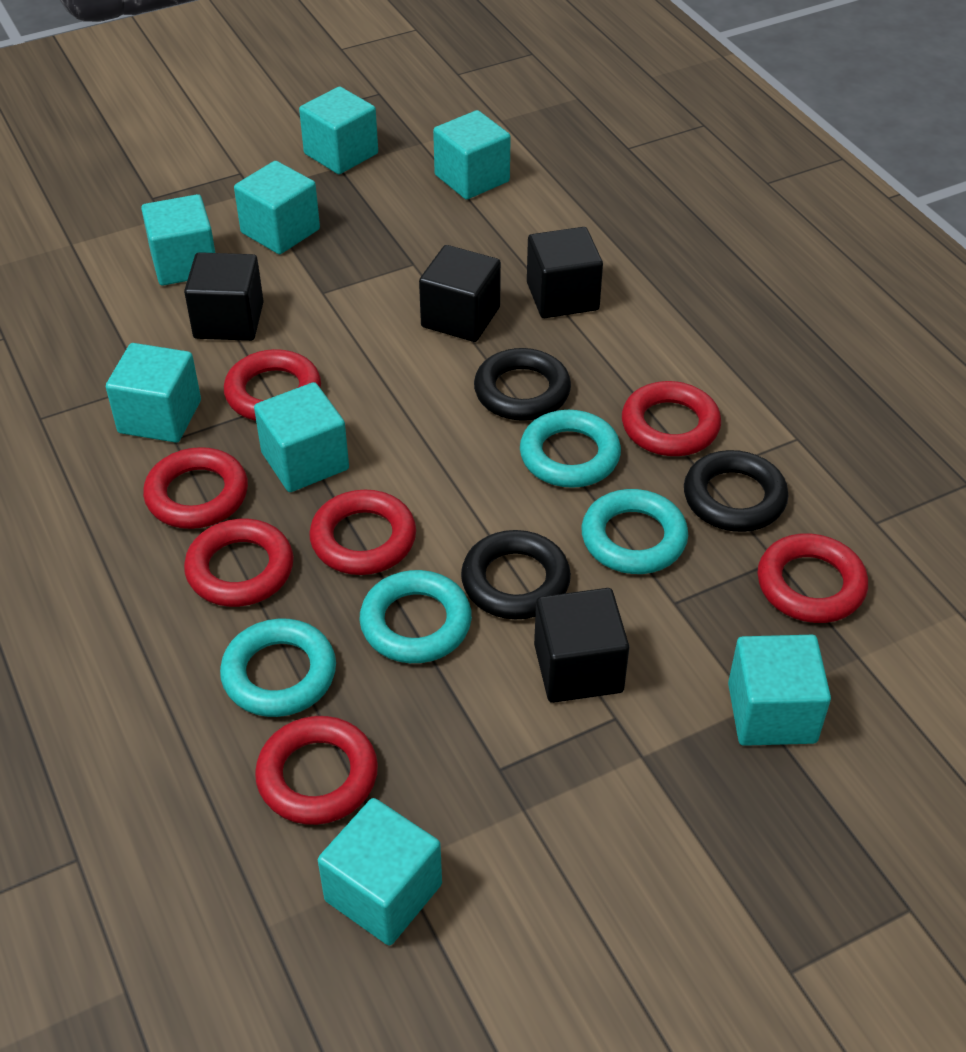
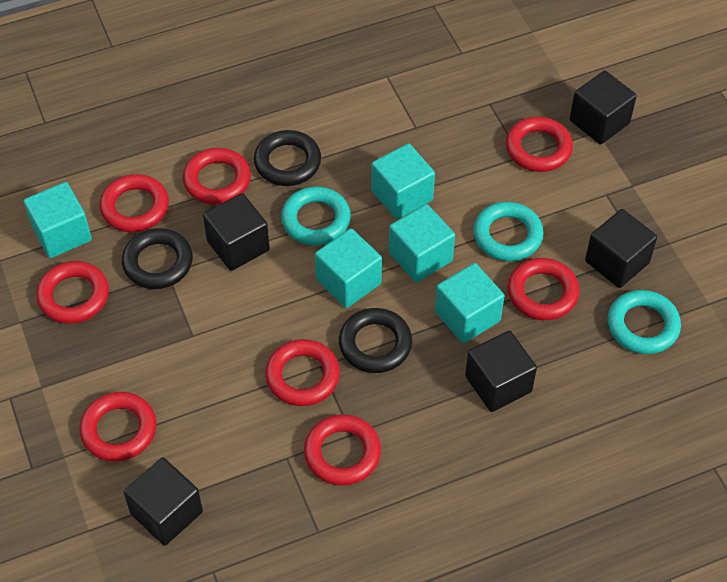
black cube: [184,252,264,341] [419,245,501,342] [527,227,603,318] [534,588,629,703] = 4 -> [124,457,203,546] [203,193,270,271] [465,331,537,412] [570,71,637,144] [585,209,657,288] = 5
red ring: [143,447,248,529] [184,519,294,607] [224,349,321,421] [255,716,378,825] [309,490,416,575] [622,381,721,456] [757,533,868,623] = 7 -> [36,261,109,324] [79,392,156,462] [99,174,169,232] [183,148,251,205] [265,339,340,406] [304,414,381,486] [506,117,573,172] [507,258,580,320] = 8
turquoise cube: [106,343,201,443] [141,194,215,286] [234,161,320,254] [254,382,349,492] [299,86,378,174] [318,798,442,945] [433,110,511,200] [728,635,831,746] = 8 -> [24,182,92,258] [315,228,382,308] [371,143,435,219] [389,204,455,282] [435,263,504,343] = 5
turquoise ring: [220,619,336,717] [359,570,472,663] [520,410,621,488] [581,489,688,574] = 4 -> [281,187,351,245] [473,202,544,261] [608,290,681,354] = 3

